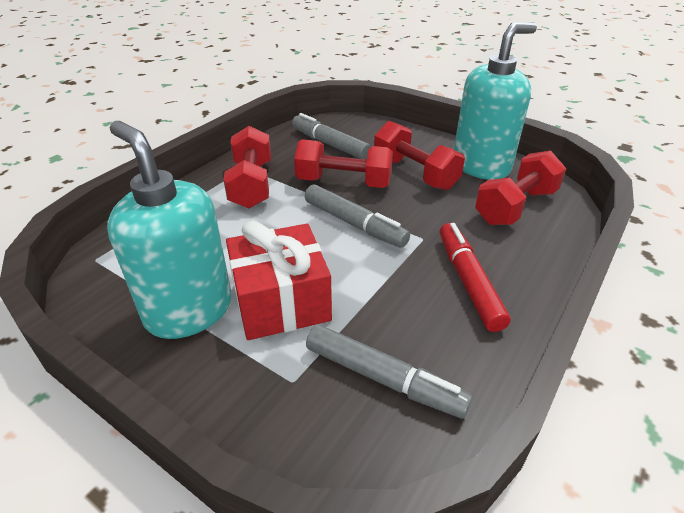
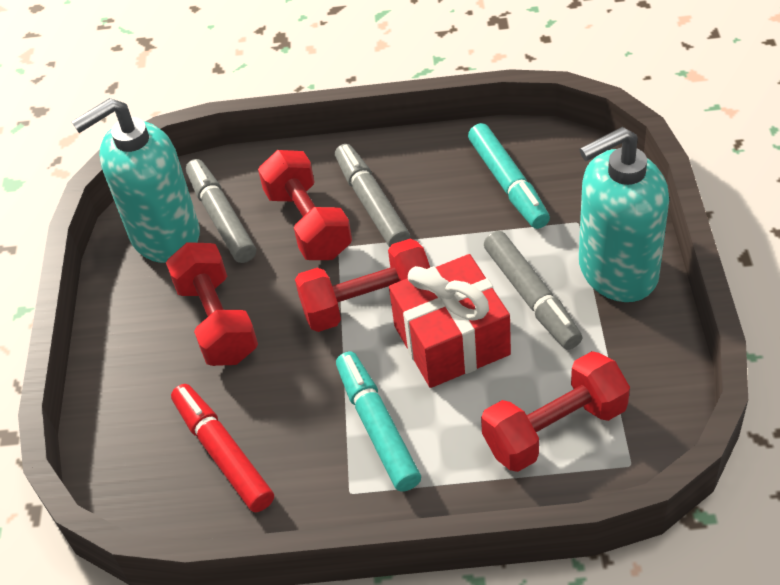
turquoise marker: none = 0 -> [336,352,421,492] [468,123,550,229] = 2

